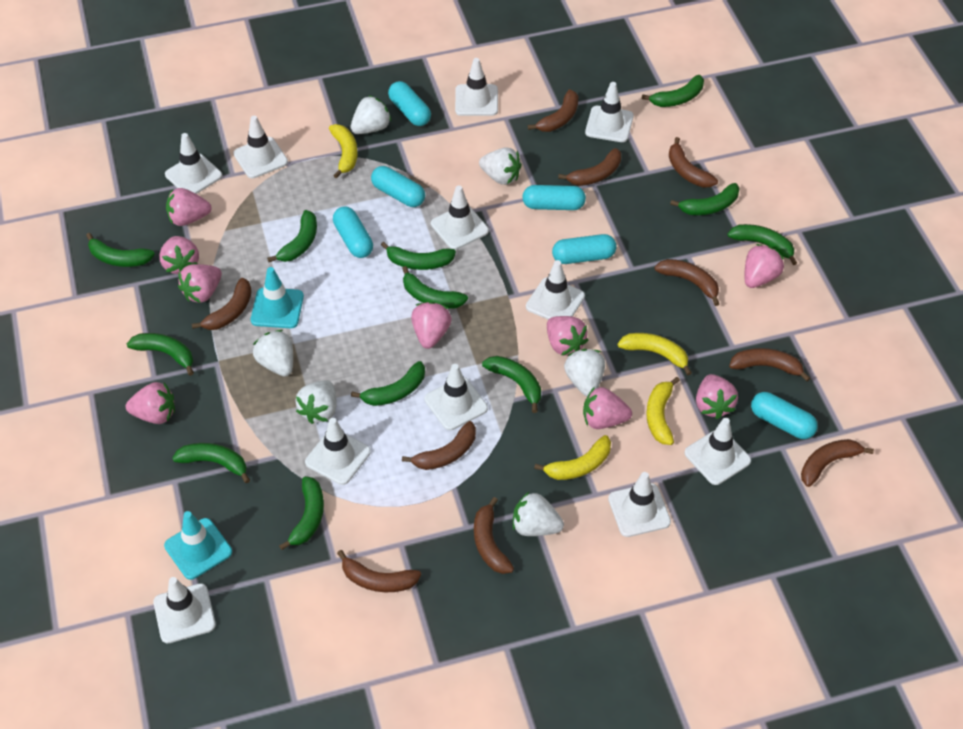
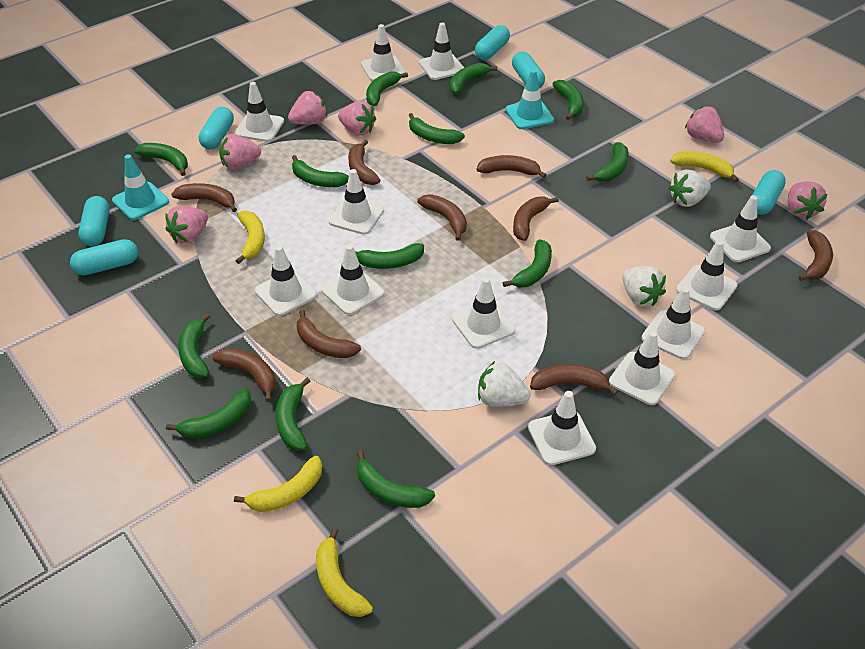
brown banana: [192,278,252,330] [337,550,421,592] [402,421,476,470] [474,497,514,574] [528,89,579,132] [558,148,621,186] [654,259,719,306] [669,137,718,188] [729,348,810,381] [801,439,874,487] = 10 -> [171,183,237,212] [213,348,276,402] [297,310,361,358] [348,140,380,185] [417,194,467,241] [476,155,547,178] [513,197,559,241] [530,364,618,395] [798,230,833,281] = 9
green banana: [86,233,155,267] [127,333,194,376] [172,443,250,484] [267,210,317,262] [279,476,324,550] [351,361,425,406] [381,242,456,270] [402,266,468,309] [482,356,541,413] [641,75,704,107] [670,183,740,215] [727,224,797,265] = 12 -> [134,143,188,176] [166,388,251,439] [178,313,211,378] [276,378,310,451] [292,155,349,187] [355,243,424,269] [357,450,435,508] [366,71,408,106] [409,113,465,144] [450,63,497,94] [503,239,552,287] [553,80,584,120] [586,142,629,182] = 13
pink strawberry: [126,382,175,424] [159,236,199,274] [166,188,212,226] [178,264,222,303] [411,302,452,349] [547,316,588,356] [583,387,632,429] [696,374,738,420] [745,244,784,288] = 9 -> [165,206,208,244] [219,134,261,170] [288,91,327,125] [338,101,376,135] [685,106,724,143] [788,181,828,220] = 6
white strawberry: [253,330,293,377] [295,380,337,424] [350,95,391,134] [479,147,522,185] [513,491,564,536] [564,349,605,396] = 6 -> [478,361,530,407] [622,266,666,306] [668,169,711,207] = 3
white traffic cone: [153,577,216,643] [165,133,222,194] [233,116,288,178] [305,418,371,485] [425,364,488,430] [431,185,489,250] [455,58,498,116] [526,260,585,320] [585,82,634,142] [608,472,671,537] [684,418,751,485] = 11 -> [234,82,284,142] [255,245,317,316] [322,244,384,315] [329,169,384,235] [361,24,406,81] [419,23,464,80] [452,277,515,349] [528,391,596,465] [609,331,675,405] [642,287,705,359] [676,240,737,310] [710,195,771,262] = 12

